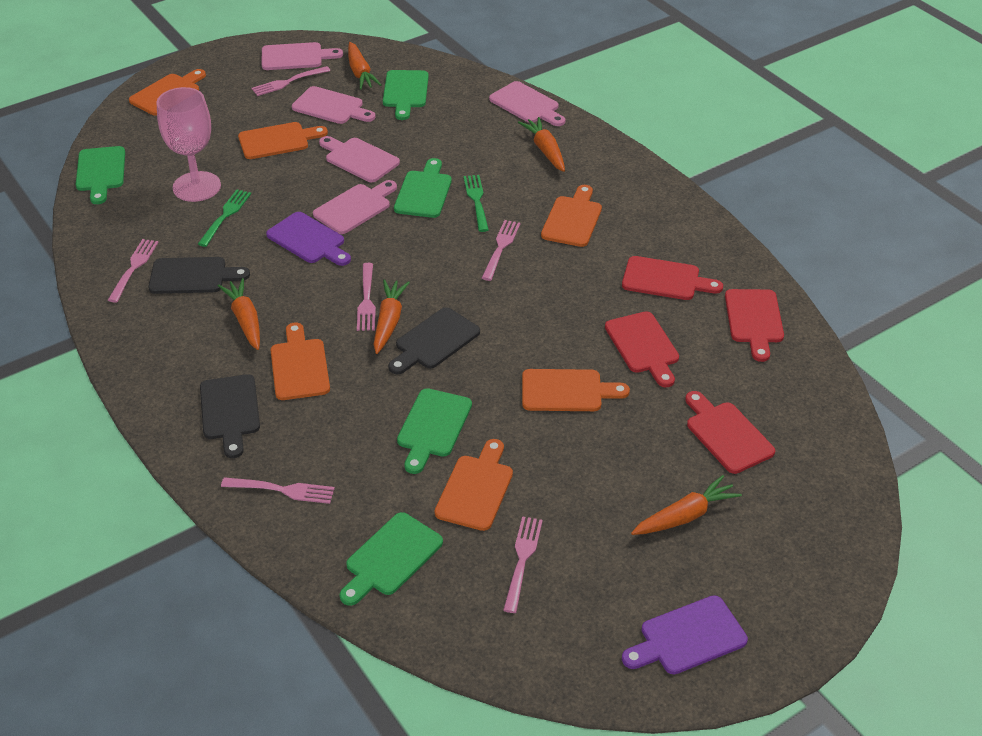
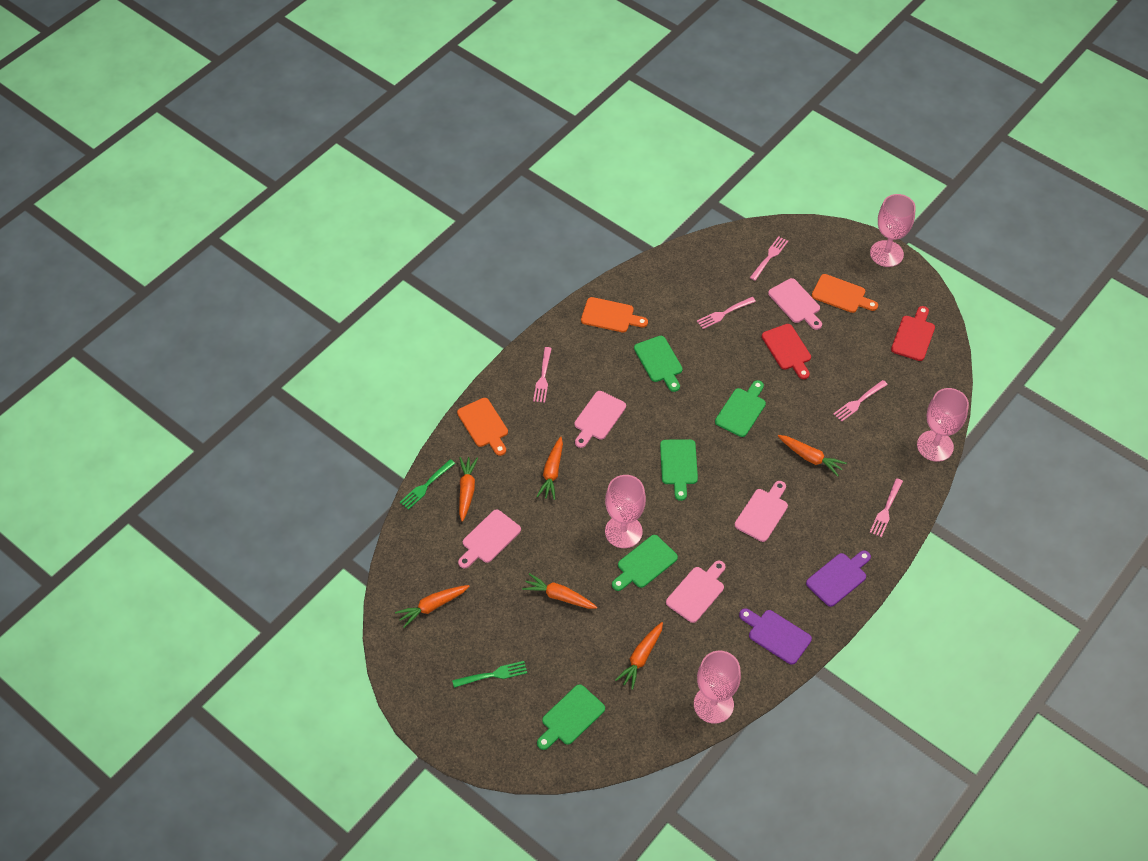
black cutting board: [148,257,250,294] [200,374,260,458] [388,307,480,374] = 3 -> none = 0
orange carrot: [218,278,260,350] [348,42,382,90] [373,279,410,354] [518,117,565,172] [631,475,742,535] = 5 -> [395,585,469,628] [459,457,478,522] [522,573,597,609] [536,436,563,500] [615,622,663,690] [778,435,847,476] = 6
orange cutting board: [129,69,206,116] [238,122,328,159] [271,323,330,400] [435,439,513,531] [522,369,630,411] [541,185,602,247] = 6 -> [457,398,508,456] [581,297,648,332] [812,274,878,313] = 3
pink fork: [108,239,159,303] [221,477,335,504] [252,66,330,96] [357,263,376,331] [482,220,520,281] [503,517,543,613] = 6 -> [533,347,552,403] [697,297,756,329] [750,236,788,281] [833,380,888,422] [870,478,903,537] = 5
pink goblet: [156,87,221,202] = 1 -> [605,475,646,548] [694,651,741,724] [870,194,916,267] [917,388,969,462] = 4
red cutting board: [605,311,679,388] [622,256,723,300] [685,391,775,474] [725,289,784,362] = 4 -> [762,324,811,379] [891,306,935,361] = 2

